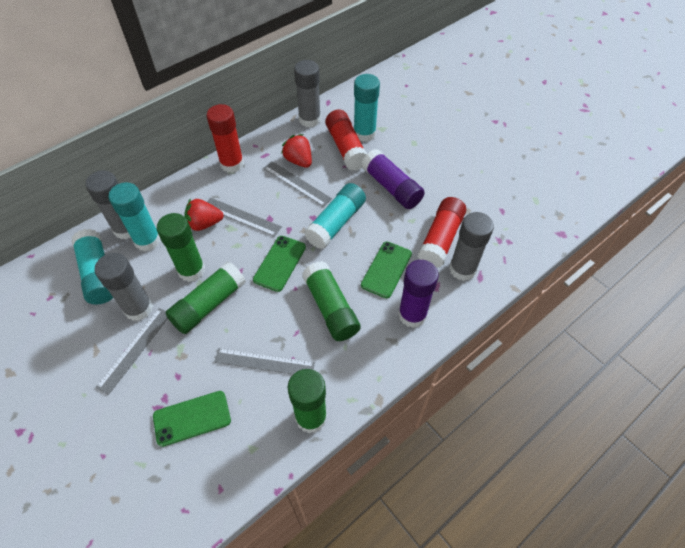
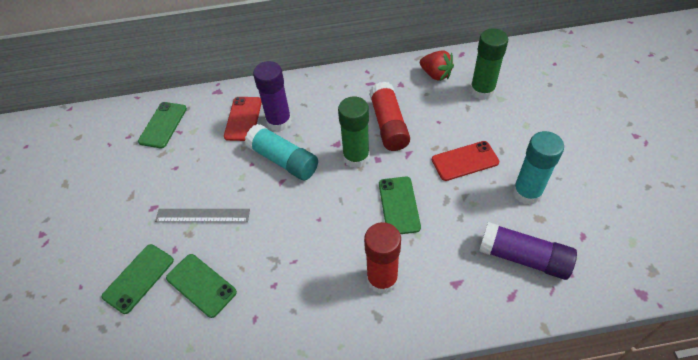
green glue stick: [157,213,205,282] [166,262,246,334] [288,369,327,433] [302,261,361,341] = 4 -> [338,97,370,168] [470,28,508,100] = 2
green phone: [153,391,231,447] [253,236,306,292] [361,242,412,298] = 3 -> [102,244,174,314] [138,102,187,148] [166,254,237,318] [379,177,421,234] = 4
grey glue stick: [85,170,131,239] [95,253,153,321] [294,60,321,127] [449,212,494,281] = 4 -> none = 0
grey ruler: [96,308,168,395] [207,198,282,237] [214,348,315,375] [263,161,332,207] = 4 -> [155,209,250,222] = 1
red glue stick: [207,104,244,173] [325,110,367,171] [418,197,466,268] = 3 -> [364,222,401,294] [369,81,410,151] = 2
red phone: none = 0 -> [224,97,262,141] [432,141,499,181] = 2
red strawberry: [184,198,224,231] [281,134,312,168] = 2 -> [420,50,454,81] = 1
turquoise glue stick: [71,229,113,304] [108,182,161,252] [304,183,366,249] [354,74,380,142] = 4 -> [245,124,318,180] [513,131,564,205] = 2

